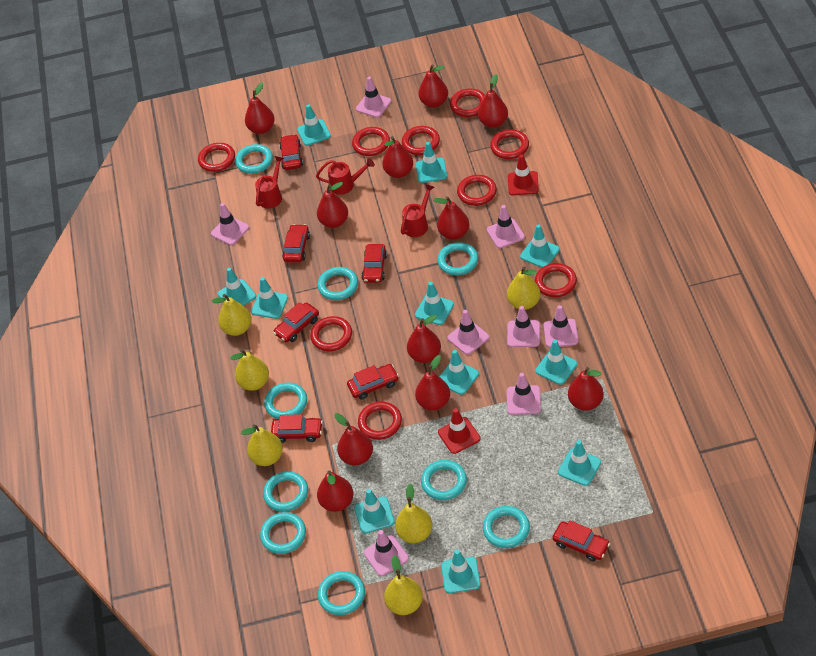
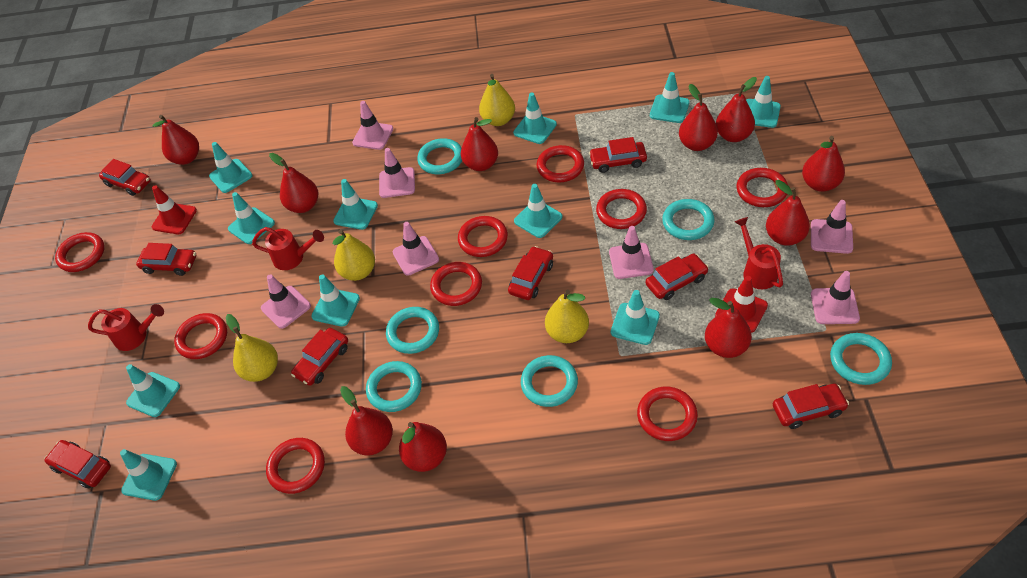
pink traffic cone: [211,203,249,245] [356,77,391,118] [364,530,409,576] [448,310,489,355] [487,205,525,248] [507,306,540,347] [507,373,541,415] [544,305,578,348] = 8 -> [261,274,311,329] [352,101,393,150] [379,148,415,198] [393,222,439,276] [609,226,654,279] [811,200,853,254] [811,271,860,324] = 7
red car: [271,414,323,443] [273,302,319,342] [279,134,303,170] [282,224,310,263] [347,364,399,400] [361,244,387,283] [552,520,610,562] = 7 -> [45,440,111,489] [99,159,151,196] [136,243,196,276] [291,328,348,386] [508,246,553,300] [589,137,647,173] [646,254,709,300] [773,384,849,429] = 8
red pear: [245,82,275,134] [317,182,348,228] [317,470,353,512] [334,413,373,466] [382,136,413,178] [407,315,441,363] [415,355,450,411] [418,65,448,108] [433,196,469,240] [478,74,508,128] [568,367,604,411] = 11 -> [152,115,199,165] [269,153,318,213] [340,386,393,456] [399,422,447,472] [461,117,498,171] [679,84,718,151] [705,298,752,358] [716,77,757,142] [766,180,810,246] [802,136,845,192] = 10
turquoise ring: [235,144,273,174] [260,512,306,554] [263,471,308,512] [264,383,307,419] [317,267,358,300] [318,571,365,615] [421,460,467,500] [437,242,478,275] [483,506,530,548] = 9 -> [366,361,422,412] [386,307,439,354] [417,138,462,174] [521,355,578,407] [662,199,714,240] [830,333,892,385] = 6
yellow pear: [211,294,252,336] [230,349,269,391] [241,424,283,466] [384,555,423,615] [395,483,432,543] [507,267,541,310] = 6 -> [226,314,278,382] [333,230,375,281] [479,74,515,126] [545,290,589,343] = 4

